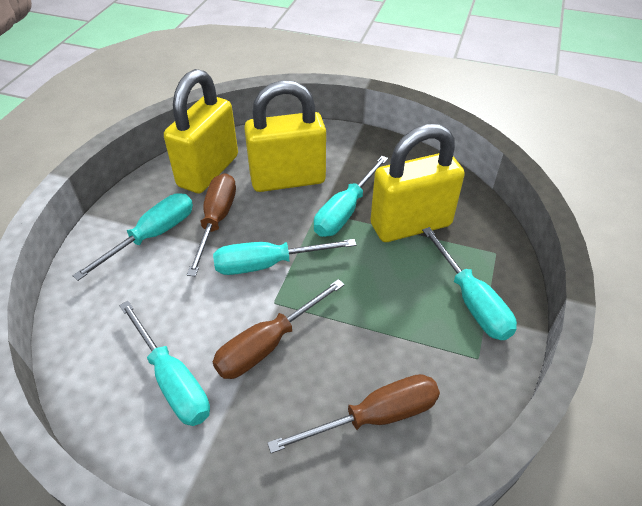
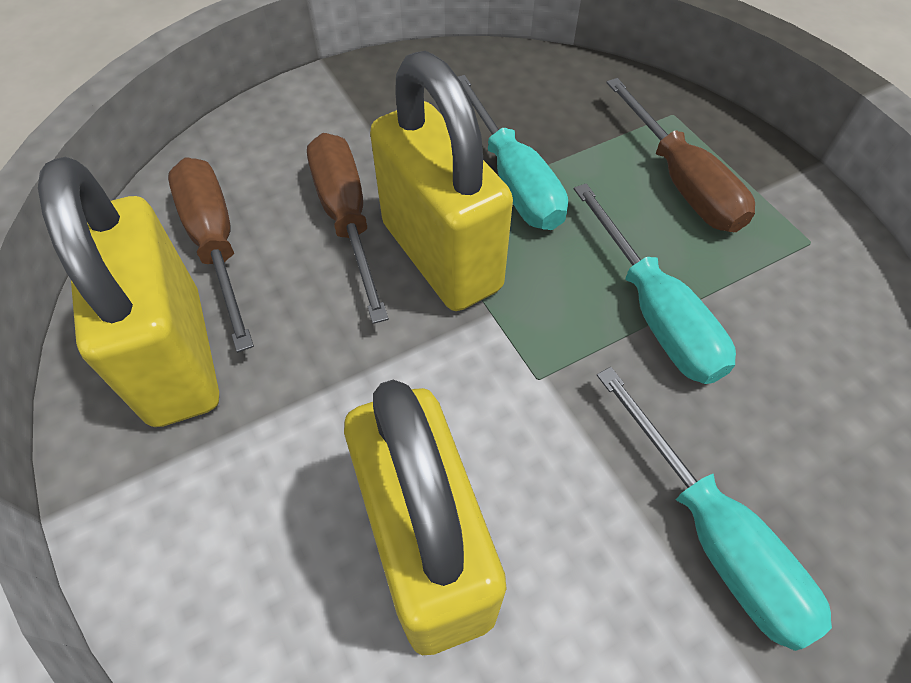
turquoise screwdriver: [72,193,193,281] [119,301,210,426] [213,239,356,275] [314,156,388,237] [422,227,517,340] = 5 -> [458,75,568,230] [574,183,736,384] [597,367,832,651] = 3

